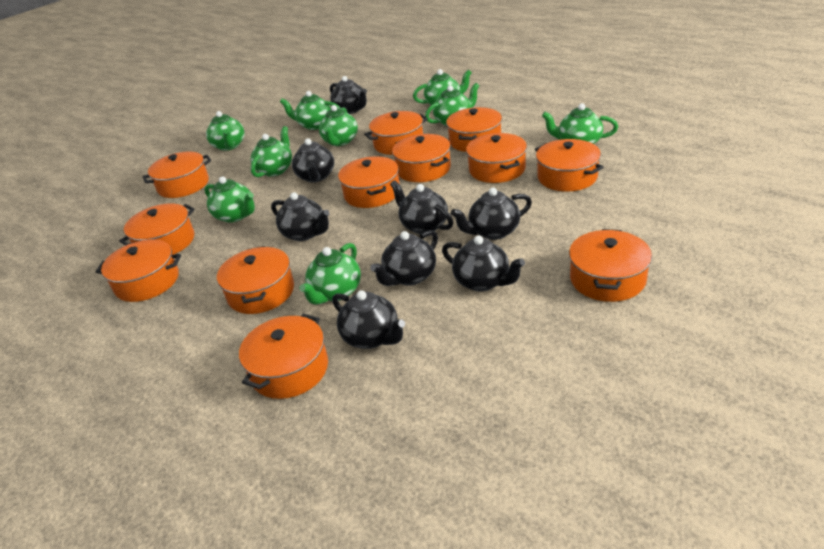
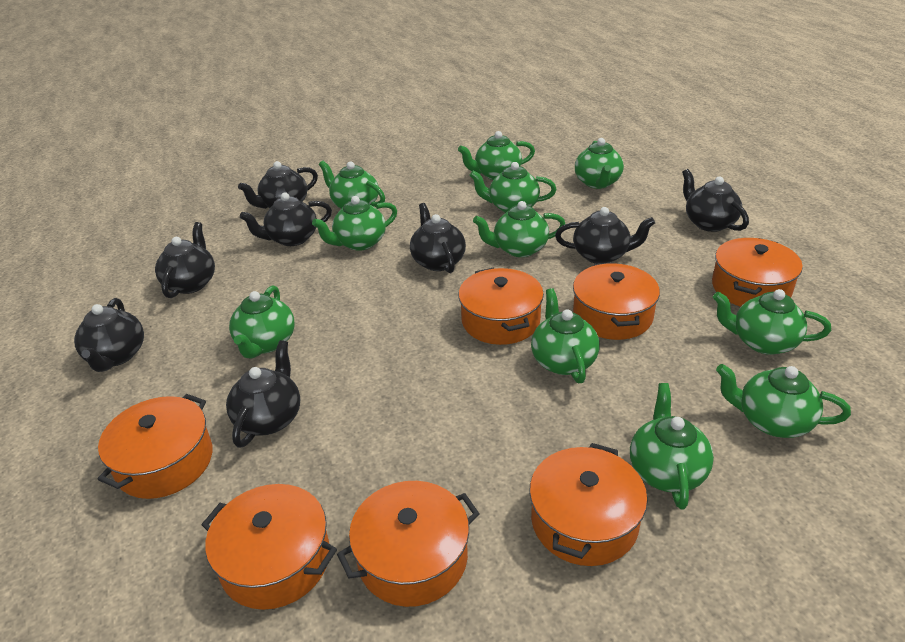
green teapot: [204,176,255,223] [206,111,245,151] [251,126,292,177] [280,91,340,130] [299,243,361,305] [319,105,358,146] [413,69,472,105] [425,83,480,126] [542,103,618,144] = 9 -> [229,285,295,358] [312,196,397,251] [319,161,385,209] [458,131,535,180] [469,162,557,213] [473,201,565,257] [531,288,599,383] [575,138,624,189] [630,383,714,510] [713,289,831,355] [716,364,851,438] = 11
orange pot: [95,239,181,302] [119,203,195,255] [142,152,211,198] [217,246,294,314] [239,314,328,399] [338,156,400,208] [364,111,428,155] [392,134,451,182] [446,107,502,152] [466,133,527,183] [535,139,604,192] [569,229,652,302] = 12 -> [98,394,213,499] [202,484,337,610] [337,481,480,607] [458,267,544,345] [529,443,647,566] [573,262,660,340] [712,238,803,307] = 7

